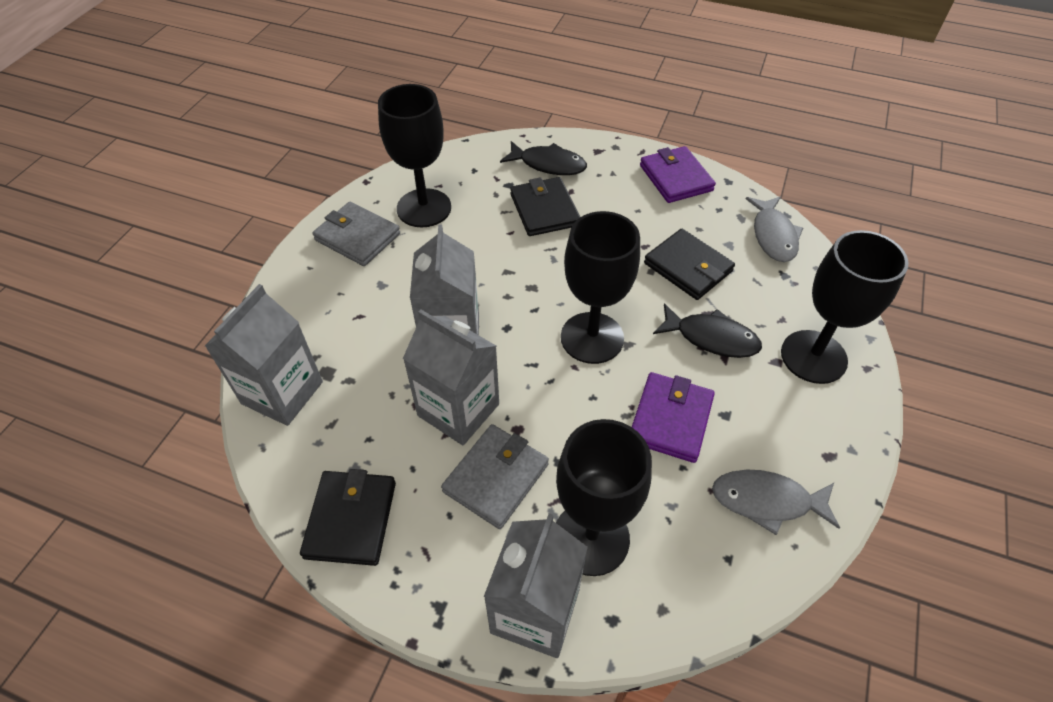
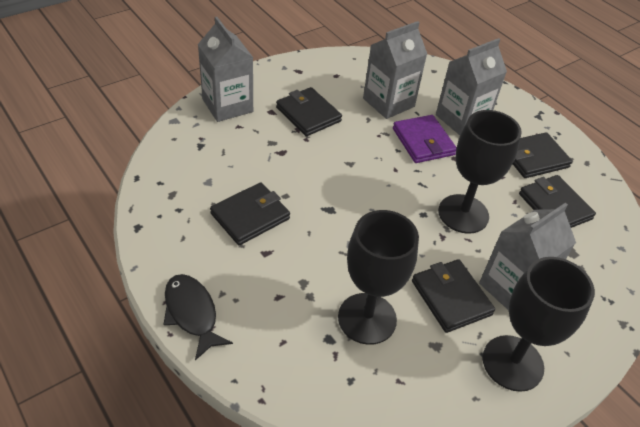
black fish: [500,141,587,175] [653,304,762,358] = 2 -> [163,274,233,360] = 1
black goblet: [378,84,451,228] [556,419,652,576] [561,211,640,364] [781,230,909,384] = 4 -> [338,210,419,345] [438,110,522,234] [483,257,595,392] = 3
black wallet: [300,469,396,566] [510,177,580,236] [644,229,735,300] = 3 -> [210,182,290,245] [276,87,342,136] [412,259,495,333] [513,132,572,178] [519,175,596,228] = 5
grey fish: [712,470,840,535] [746,196,803,262] = 2 -> none = 0
grey wallet: [313,202,400,266] [441,424,549,529] = 2 -> none = 0
purple wallet: [632,372,715,463] [640,146,716,203] = 2 -> [393,115,457,163] = 1

